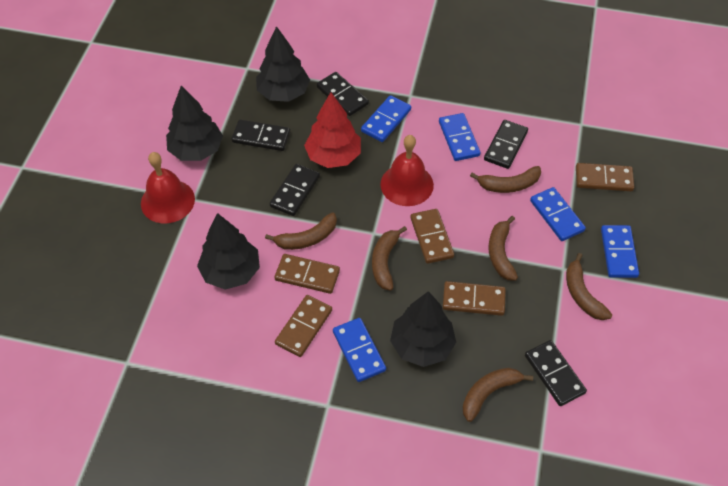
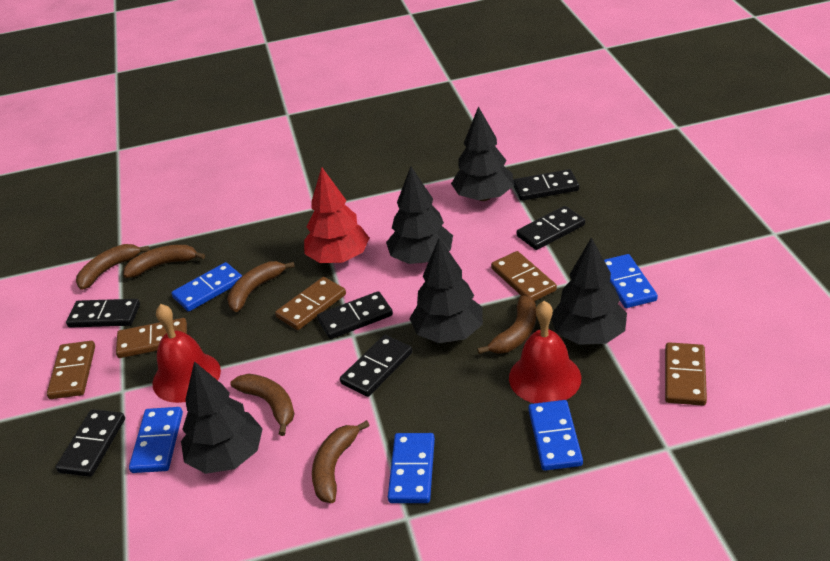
black domino: [232,120,290,151] [270,164,320,216] [317,72,369,116] [484,120,528,169] [525,340,587,406] = 5 -> [56,409,125,477] [66,299,140,328] [317,291,393,339] [340,335,412,397] [513,169,579,201] [517,206,585,250] = 6
black tree: [166,86,223,161] [197,213,260,290] [256,26,310,102] [390,291,456,367] = 4 -> [181,361,263,474] [386,166,453,264] [409,238,483,343] [451,106,514,201] [551,237,627,345] = 5

